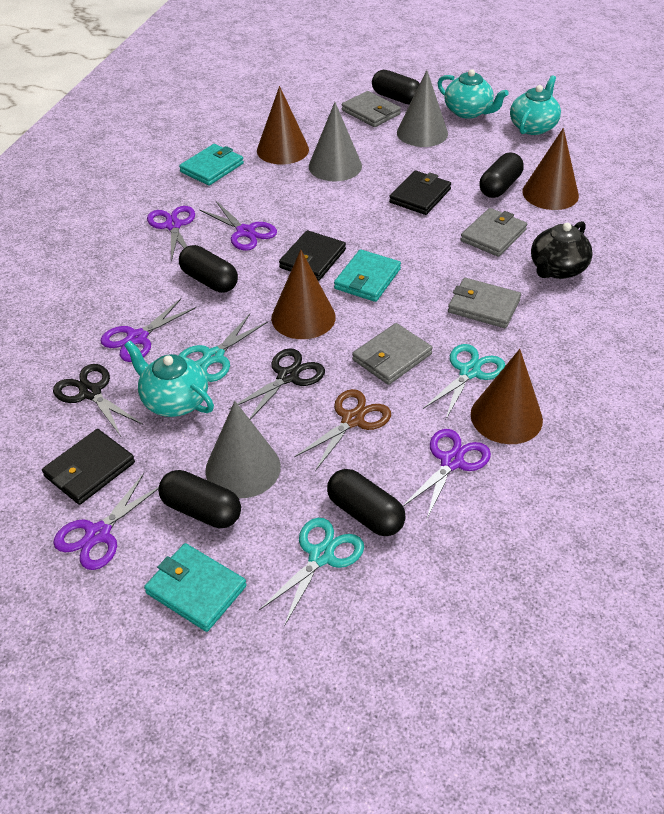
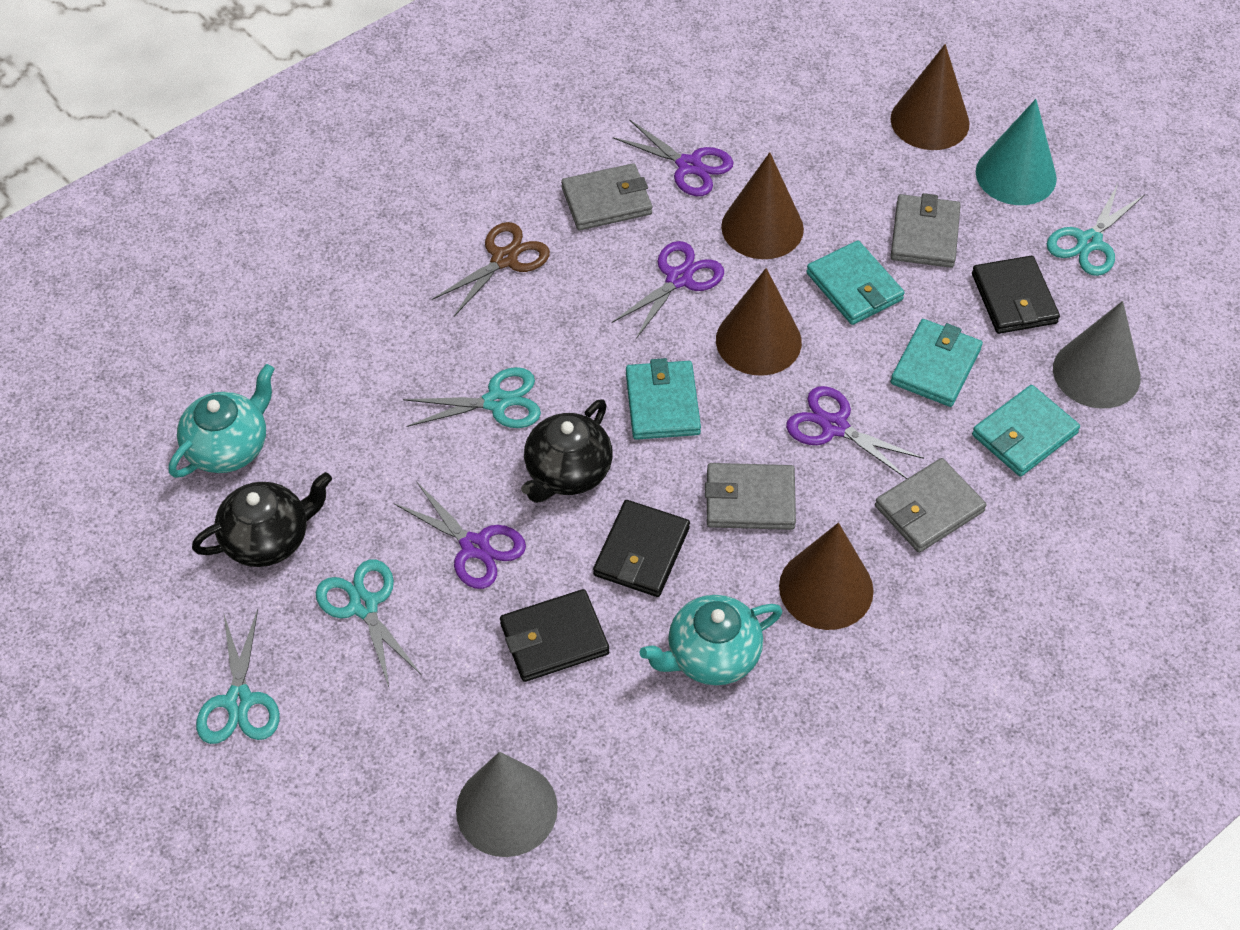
black capsule: [158,470,241,528] [179,245,238,293] [327,469,406,536] [372,70,420,105] [480,153,524,198] = 5 -> none = 0
black scissors: [53,364,143,436] [229,348,325,420] = 2 -> none = 0
black teapot: [531,221,593,279] = 1 -> [192,472,332,567] [521,399,613,503] = 2
grey cone: [205,401,281,498] [309,102,362,181] [397,70,448,147] = 3 -> [456,752,558,857] [1053,301,1141,409] = 2
purple scissors: [53,473,159,570] [100,299,196,362] [147,206,195,262] [199,200,277,251] [403,429,491,519] = 5 -> [394,481,526,589] [612,241,724,339] [613,119,733,196] [786,386,924,479] = 4
turquoise cone: none = 0 -> [976,99,1057,205] = 1
turquoise scissors: [179,314,268,382] [259,518,364,626] [423,344,505,421] = 3 -> [196,609,280,744] [316,559,421,690] [403,367,541,428] [1047,184,1145,276] = 4
turquoise teapot: [124,341,214,417] [438,69,509,119] [510,75,561,135] = 3 -> [169,364,275,478] [640,595,782,685] = 2
turquoise wallet: [144,543,246,632] [179,144,244,185] [334,249,401,302] = 3 -> [626,358,701,440] [806,240,905,325] [891,319,983,407] [972,385,1080,477] = 4

